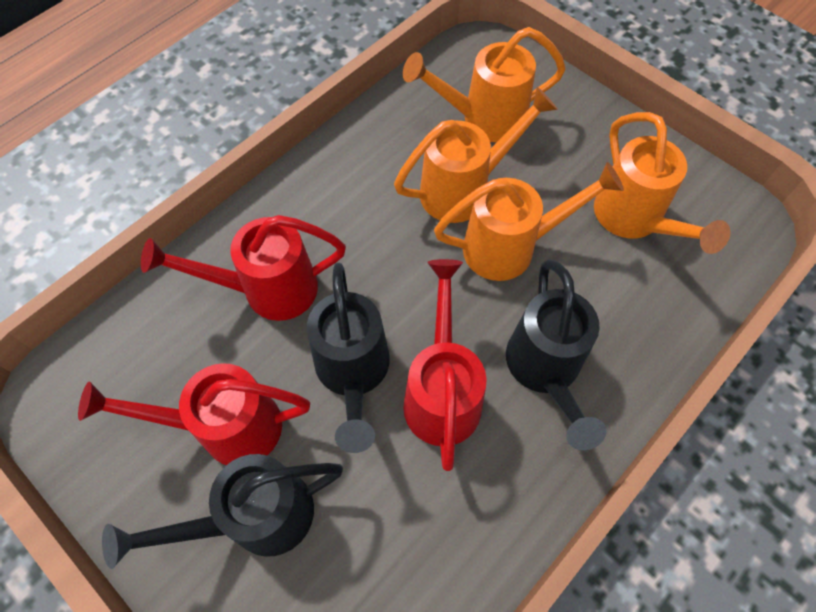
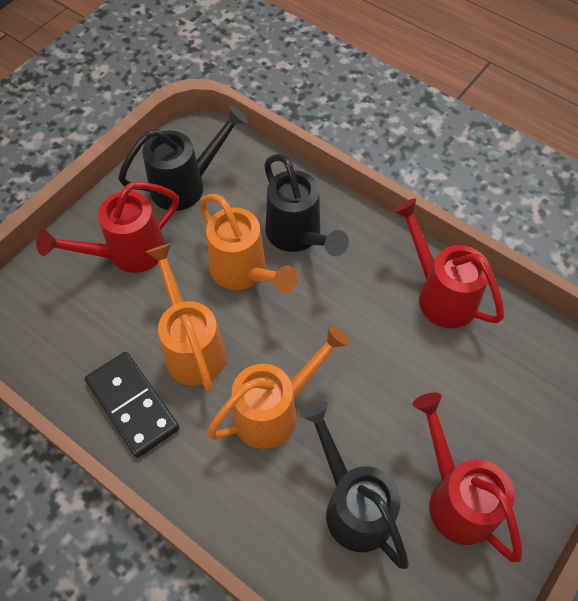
black domino: none = 0 -> [85,352,179,458] = 1
orange watering can: [394,87,558,223] [403,27,566,142] [434,162,624,281] [594,112,731,254] = 4 -> [146,244,226,392] [199,194,298,293] [206,325,350,449] = 3

